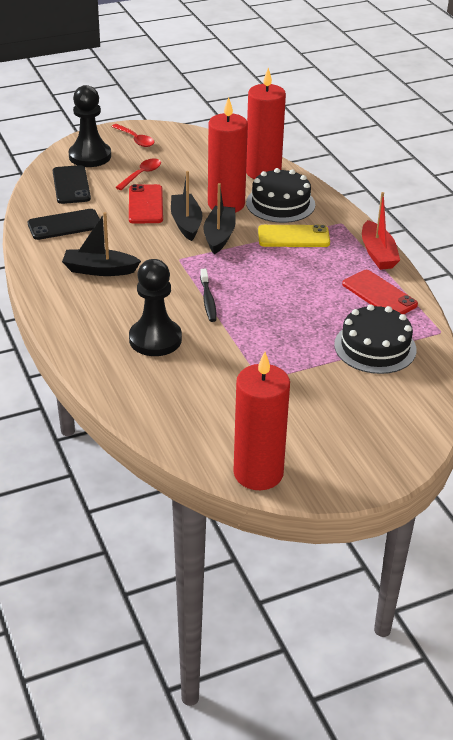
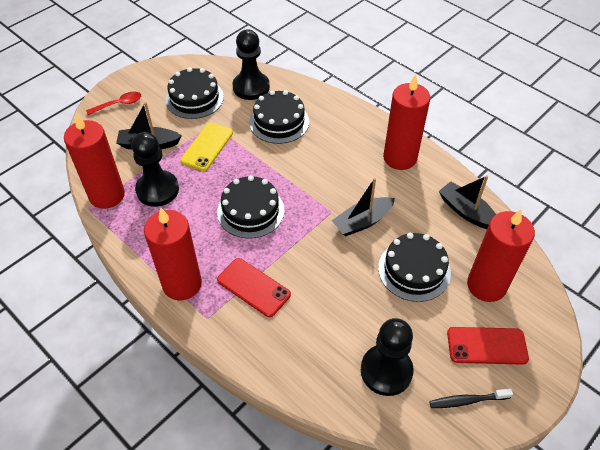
black cake: [246,168,315,223] [334,304,417,374] = 2 -> [165,67,224,119] [217,175,284,239] [249,90,309,144] [378,233,451,302] = 4
black pawn: [69,85,111,167] [129,259,182,356] = 2 -> [132,132,179,207] [233,29,270,100] [361,318,414,396] = 3
black phone: [28,209,100,240] [53,165,91,204] = 2 -> none = 0
red boat: [362,192,400,270] = 1 -> none = 0
red candle: [208,97,248,213] [233,352,290,490] [246,68,286,179] = 3 -> [64,114,125,209] [144,208,202,300] [383,74,430,170] [467,209,535,302] = 4
red spoon: [111,124,155,147] [115,158,161,190] = 2 -> [86,92,141,115] = 1

